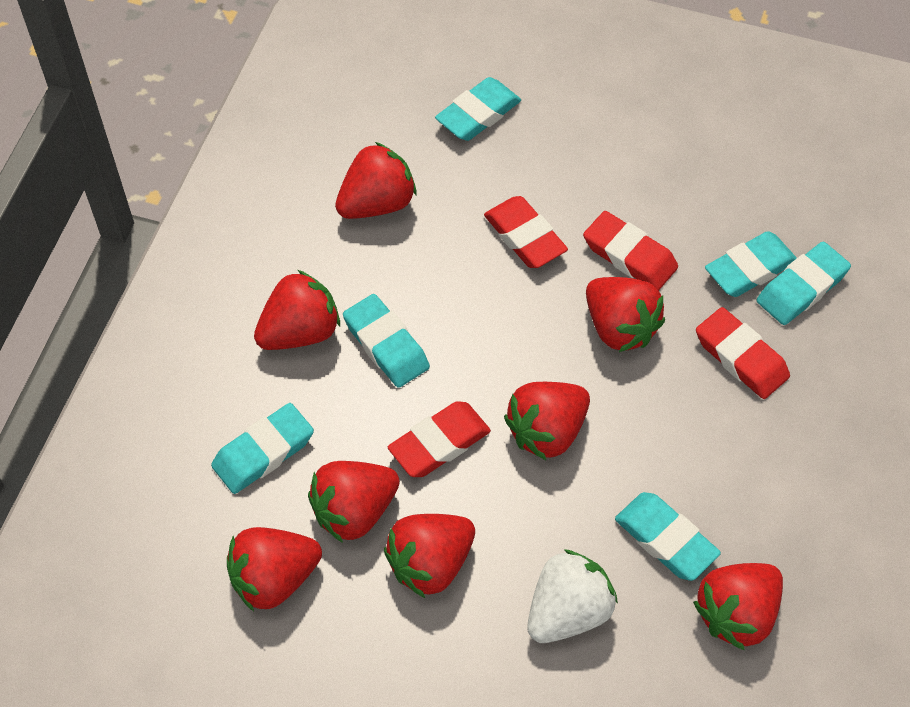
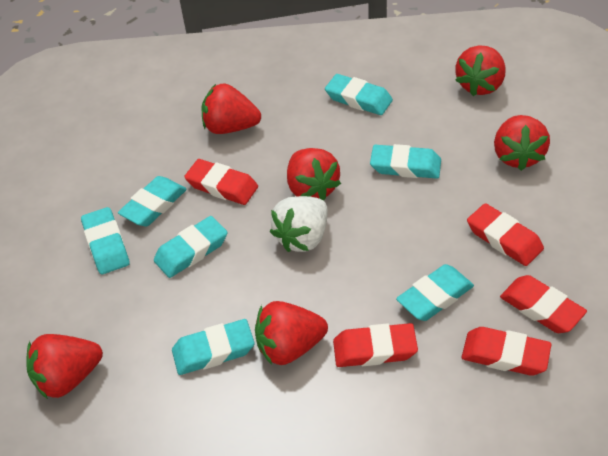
red eraser: [388,401,491,477] [484,196,568,268] [583,211,678,290] [696,307,790,399] = 4 -> [184,159,258,205] [333,323,418,367] [462,327,552,376] [467,203,544,266] [500,275,587,333] = 5
red strawberry: [227,527,322,612] [254,270,340,350] [308,461,400,543] [335,142,417,219] [384,514,475,598] [504,382,590,460] [586,277,665,352] [693,563,783,651] = 8 -> [27,334,103,399] [202,83,261,134] [255,301,328,365] [287,148,341,201] [455,45,506,96] [494,115,550,171] = 6
turquoise eraser: [211,403,314,494] [343,294,430,388] [435,77,521,141] [615,492,721,581] [705,231,797,297] [757,242,851,325] = 6 -> [81,207,130,274] [118,176,187,226] [154,216,228,278] [172,319,255,375] [325,74,393,115] [370,144,441,179] [396,264,474,321] = 7

